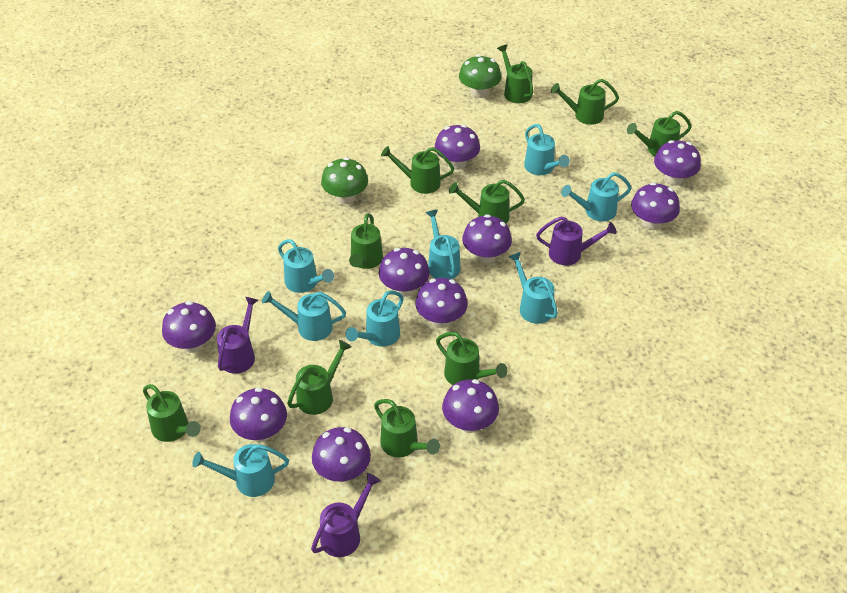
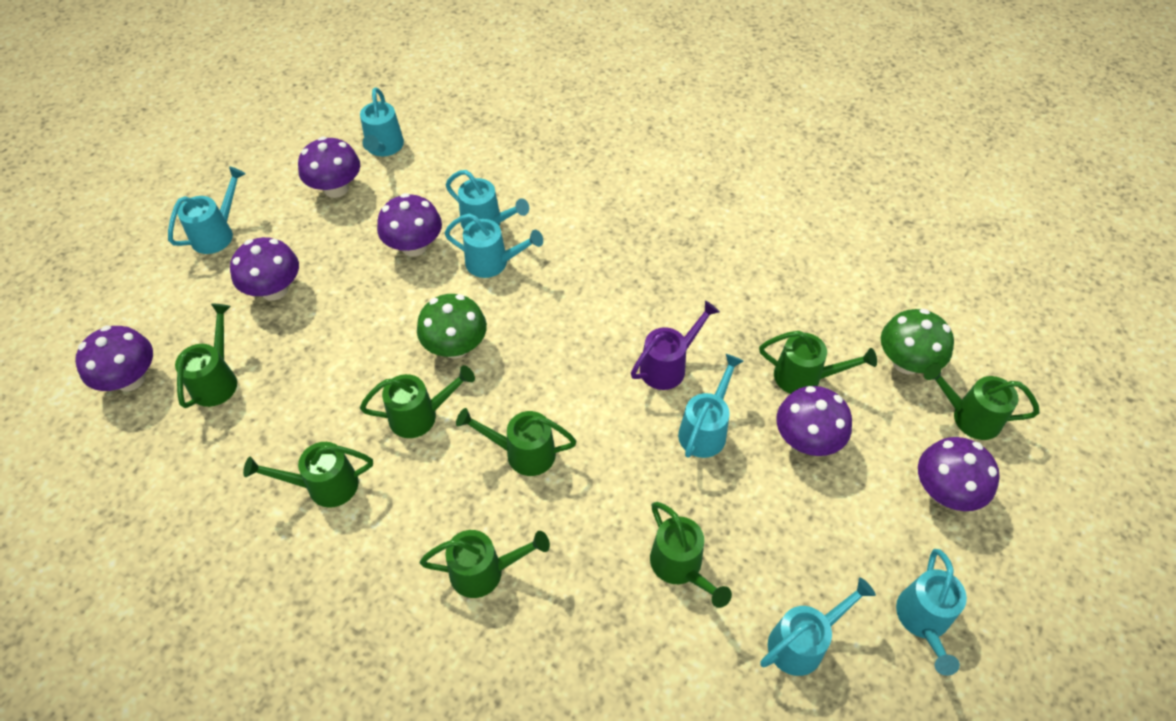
green watering can: [143,384,201,442] [287,340,352,415] [349,213,383,269] [374,399,440,457] [381,146,454,194] [436,332,507,385] [449,180,525,223] [497,44,534,103] [551,79,619,125] [627,111,692,156] = 10 -> [175,304,237,408] [243,442,373,508] [360,365,475,438] [420,530,550,598] [456,408,576,476] [650,502,732,608] [759,331,877,394] [924,364,1039,440] = 8
purple mushroom: [162,301,216,353] [230,387,287,442] [312,427,371,482] [379,248,430,297] [415,278,468,328] [435,125,480,170] [442,379,499,433] [462,214,512,263] [631,182,680,230] [654,140,701,186] = 10 -> [75,326,153,391] [230,237,299,301] [298,137,360,198] [377,193,442,256] [776,386,852,456] [918,437,1000,511] = 6
purple watering can: [217,297,258,374] [311,473,381,557] [536,216,617,265] = 3 -> [631,300,720,390] = 1
turquoise watering can: [192,444,289,497] [262,291,346,341] [278,239,334,293] [345,290,404,347] [425,209,460,279] [509,252,558,324] [524,124,570,175] [561,172,632,221] = 8 -> [168,166,246,254] [360,87,404,156] [444,213,543,278] [446,170,529,230] [678,354,743,458] [760,577,876,676] [896,549,967,676] = 7

